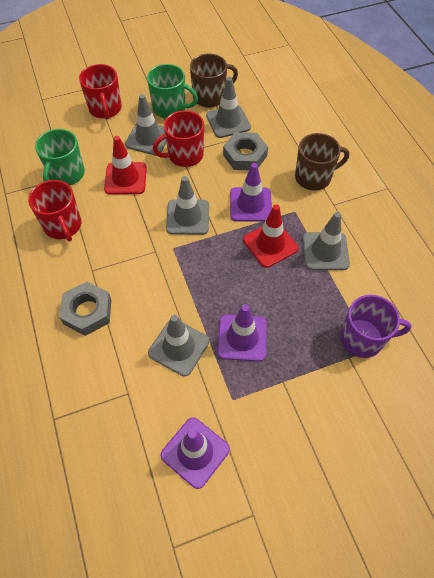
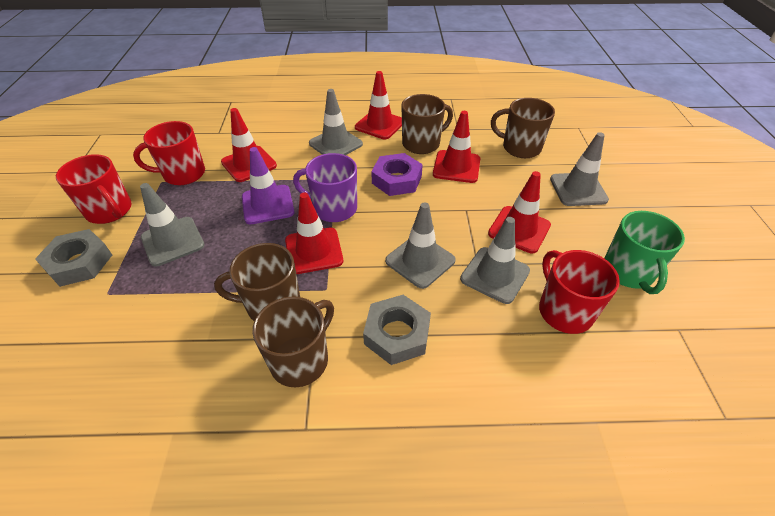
brown mug: [190,54,238,108] [295,133,349,191] = 2 -> [214,243,300,321] [252,297,334,387] [402,94,453,154] [491,98,555,158] = 4
green mug: [35,129,85,185] [147,64,198,118] = 2 -> [604,211,685,294] = 1
purple nut: none = 0 -> [371,153,423,196] = 1
purple traffic cone: [160,417,230,489] [217,304,267,361] [230,163,272,222] = 3 -> [242,147,295,224] = 1
red traffic cone: [104,136,147,195] [243,205,299,268] = 2 -> [221,108,277,182] [285,192,343,274] [355,71,402,139] [433,111,480,183] [488,171,551,253] = 5

